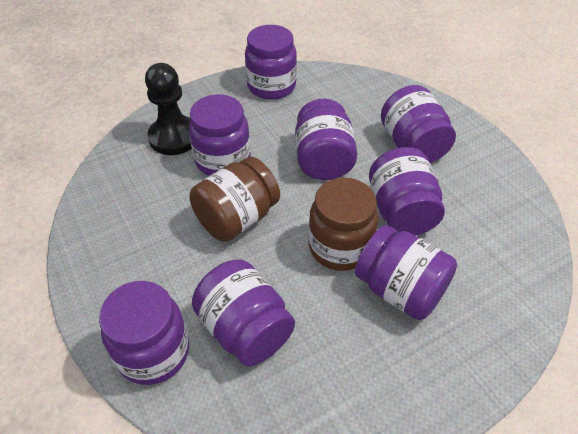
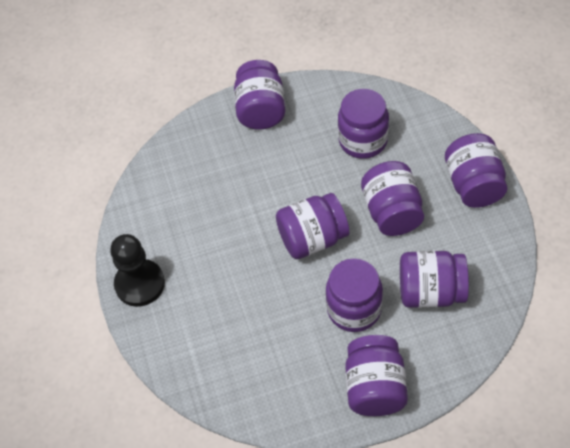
brown jar: [190,157,280,242] [308,178,378,271] = 2 -> none = 0

